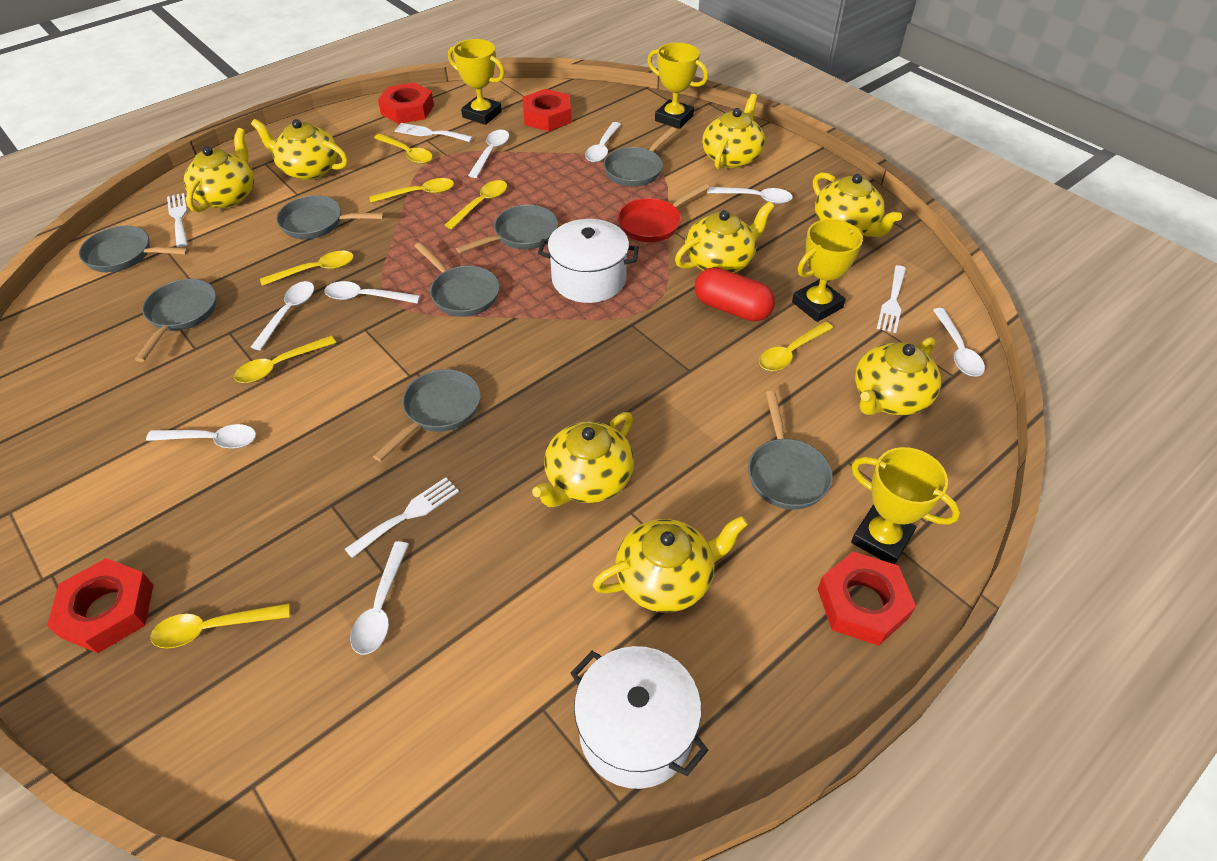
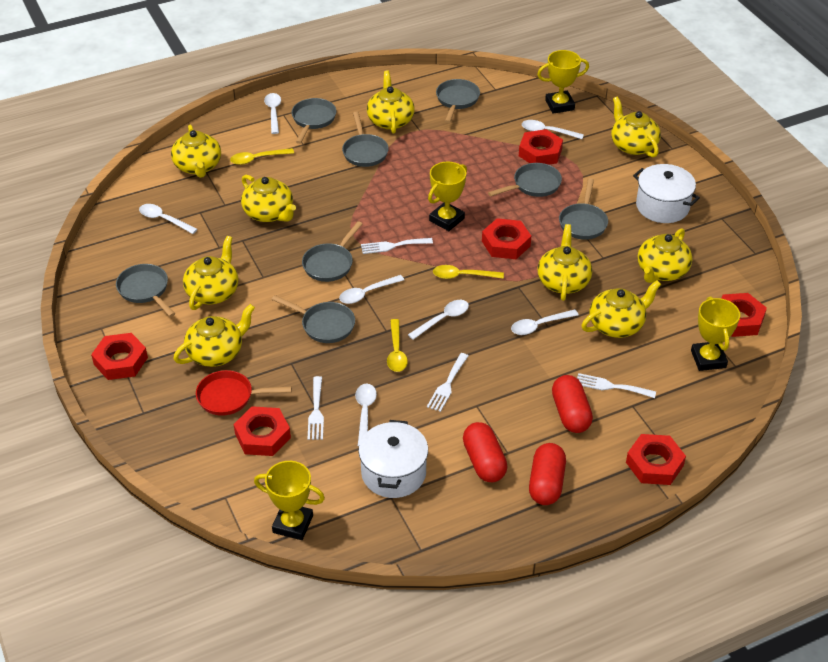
red capsule: [695,267,775,322] = 1 -> [463,422,507,482] [529,443,566,505] [552,375,593,433] = 3
red nut: [47,558,153,653] [378,83,434,124] [522,89,572,131] [818,551,916,646] = 4 -> [91,333,148,380] [234,406,291,456] [482,218,531,259] [519,129,563,165] [626,434,686,485] [721,293,767,337] = 6
white spoon: [146,424,256,449] [251,281,314,351] [324,281,420,304] [350,541,409,655] [468,130,509,178] [585,122,621,162] [707,187,793,204] [933,308,985,377] = 8 -> [139,204,197,234] [264,93,281,134] [339,275,404,304] [355,384,377,446] [408,300,469,340] [511,309,579,335] [522,120,584,139] = 7
yellow spoon: [150,603,290,649] [234,336,336,383] [260,251,354,286] [369,178,454,203] [374,134,432,164] [445,180,507,229] [759,321,833,371] = 7 -> [230,148,294,165] [387,319,408,372] [433,265,504,279] = 3
yellow teapot: [184,128,254,212] [251,119,348,180] [532,412,634,507] [593,516,748,613] [675,201,774,273] [702,94,765,169] [813,172,902,237] [855,337,941,415] = 8 -> [171,125,221,178] [173,304,255,367] [183,236,239,310] [241,175,296,222] [367,70,415,134] [537,224,592,301] [581,280,661,338] [611,97,661,157] [638,228,692,283] = 9

